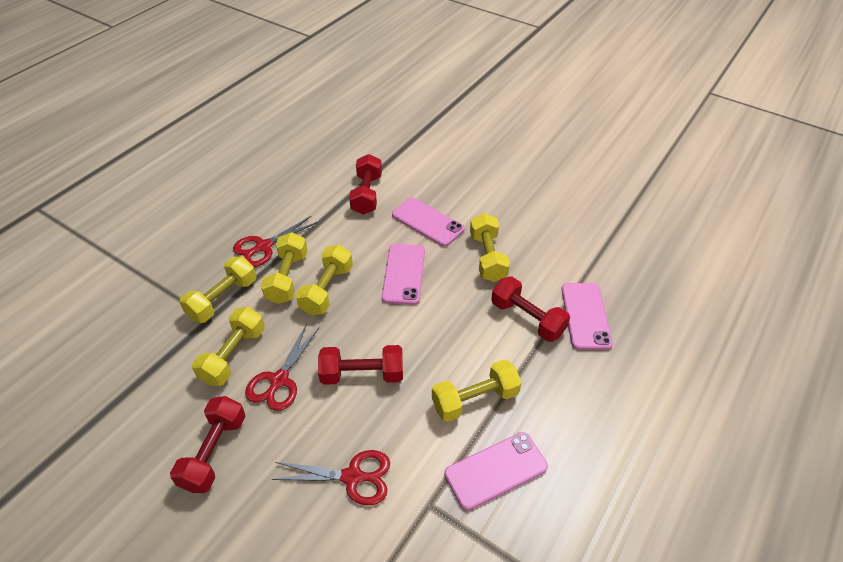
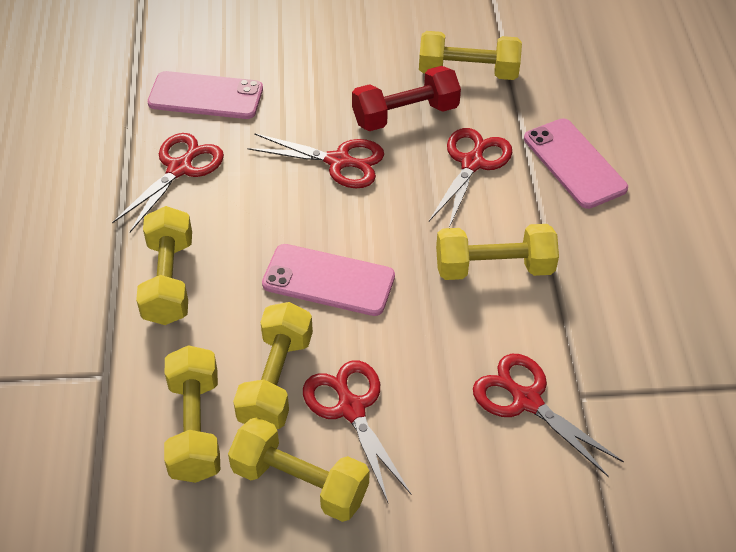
pink phone: [382,244,425,305] [392,198,465,247] [444,432,548,510] [561,283,613,350] = 4 -> [148,71,263,119] [262,244,395,316] [524,118,628,209] = 3
red dumbbell: [170,396,246,493] [318,345,403,385] [349,154,382,215] [491,277,570,342] = 4 -> [352,66,461,131] = 1
red scissors: [233,216,318,267] [245,323,320,411] [271,450,390,505] = 3 -> [112,133,224,232] [248,133,384,188] [303,360,411,502] [429,128,512,228] [473,354,624,477] = 5

